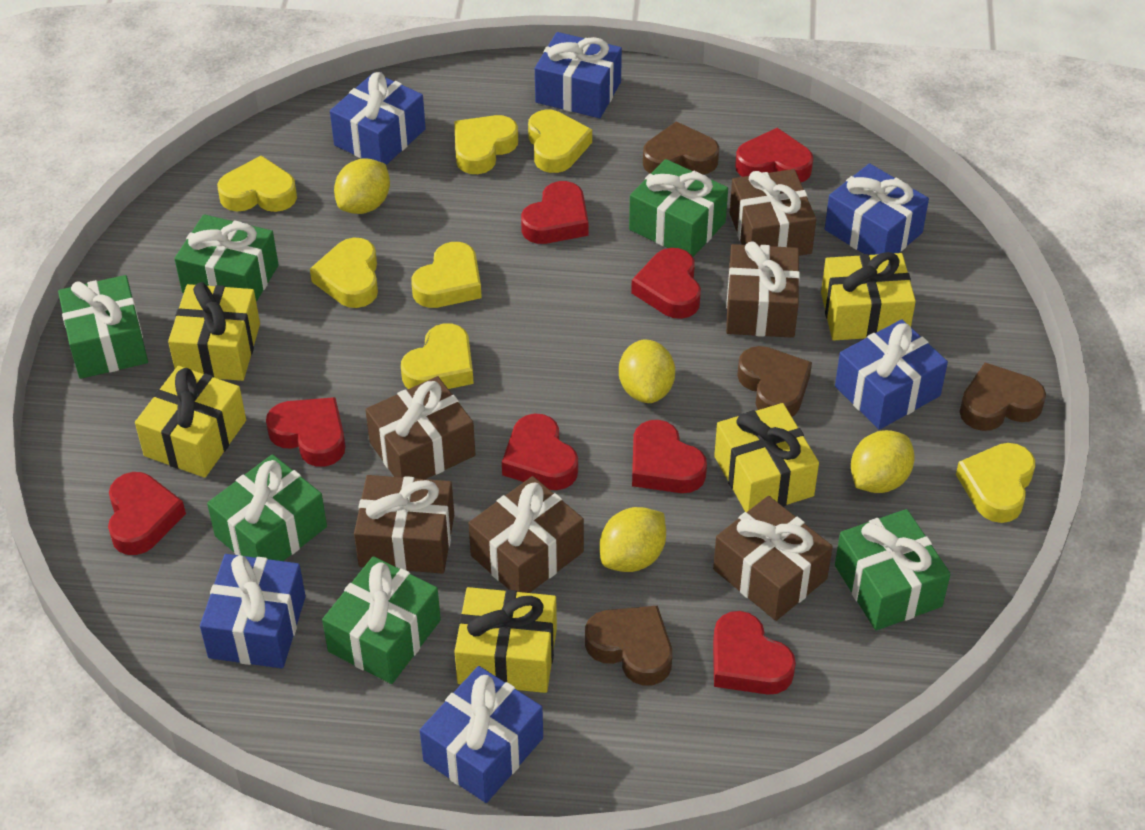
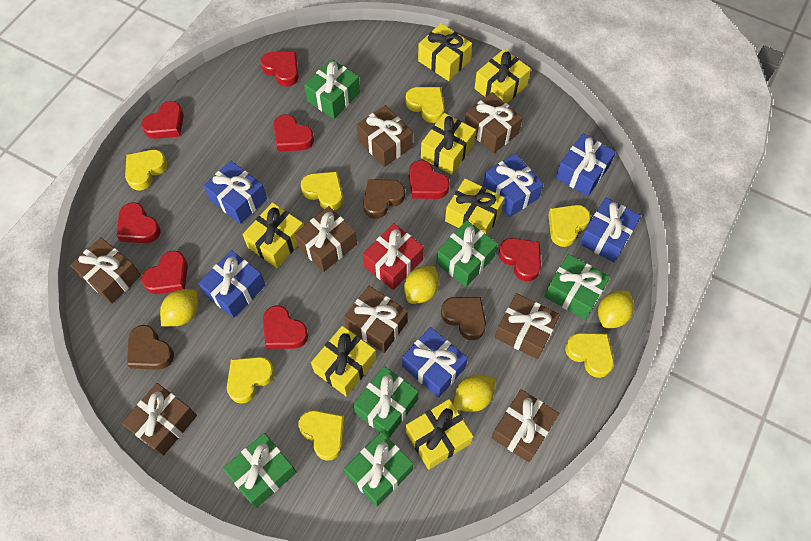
brown gift: [354,475,454,574] [366,376,475,479] [468,476,584,593] [713,496,833,621] [726,242,800,338] [730,169,816,256] = 6 -> [70,237,141,304] [122,383,197,456] [295,206,357,272] [344,286,408,353] [357,105,413,167] [465,92,522,154] [491,389,559,462] [495,293,560,359] = 8
brown heart: [585,606,672,685] [643,121,719,174] [737,346,812,417] [960,363,1046,431] = 4 -> [127,325,174,370] [363,179,405,219] [441,297,486,340] = 3
red gift: none = 0 -> [363,223,424,290] = 1
yellow gift: [135,366,246,478] [168,282,260,381] [454,587,557,693] [714,403,819,512] [821,252,916,341] = 5 -> [243,202,303,268] [311,326,376,396] [406,399,473,470] [418,23,472,81] [421,113,476,175] [445,178,504,235] [474,49,531,103] = 7

